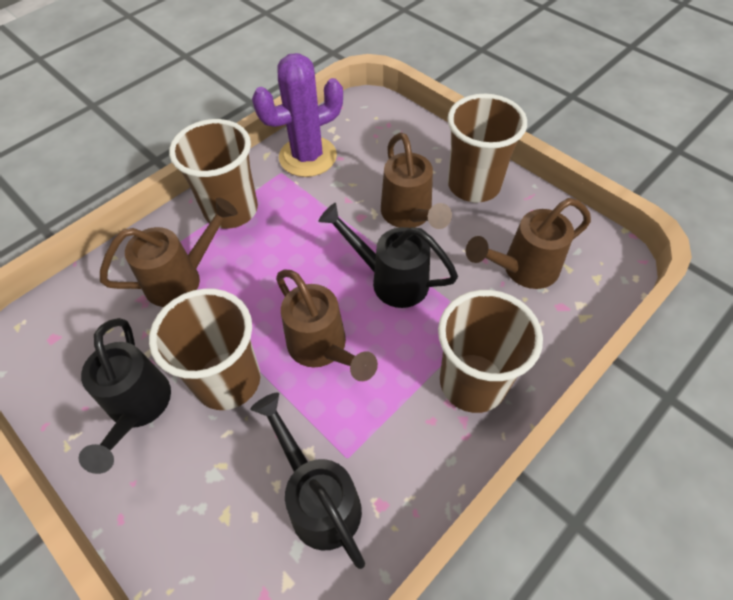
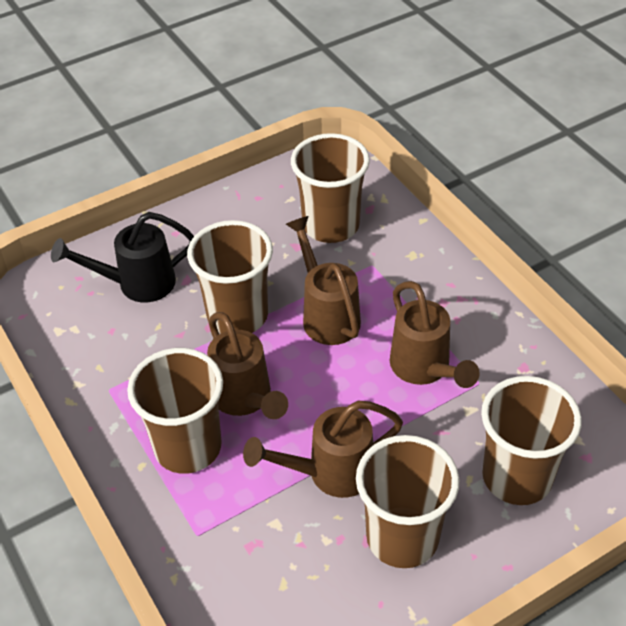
black watering can: [79,318,171,474] [251,393,365,569] [318,203,458,308] = 3 -> [51,212,194,302] = 1
brown cup: [149,288,261,410] [169,119,258,229] [438,290,543,413] [447,94,527,202] = 4 -> [127,348,223,474] [187,220,273,333] [291,133,370,243] [356,435,459,568] [481,376,582,505] = 5
purple cactus: [252,53,343,177] = 1 -> none = 0

